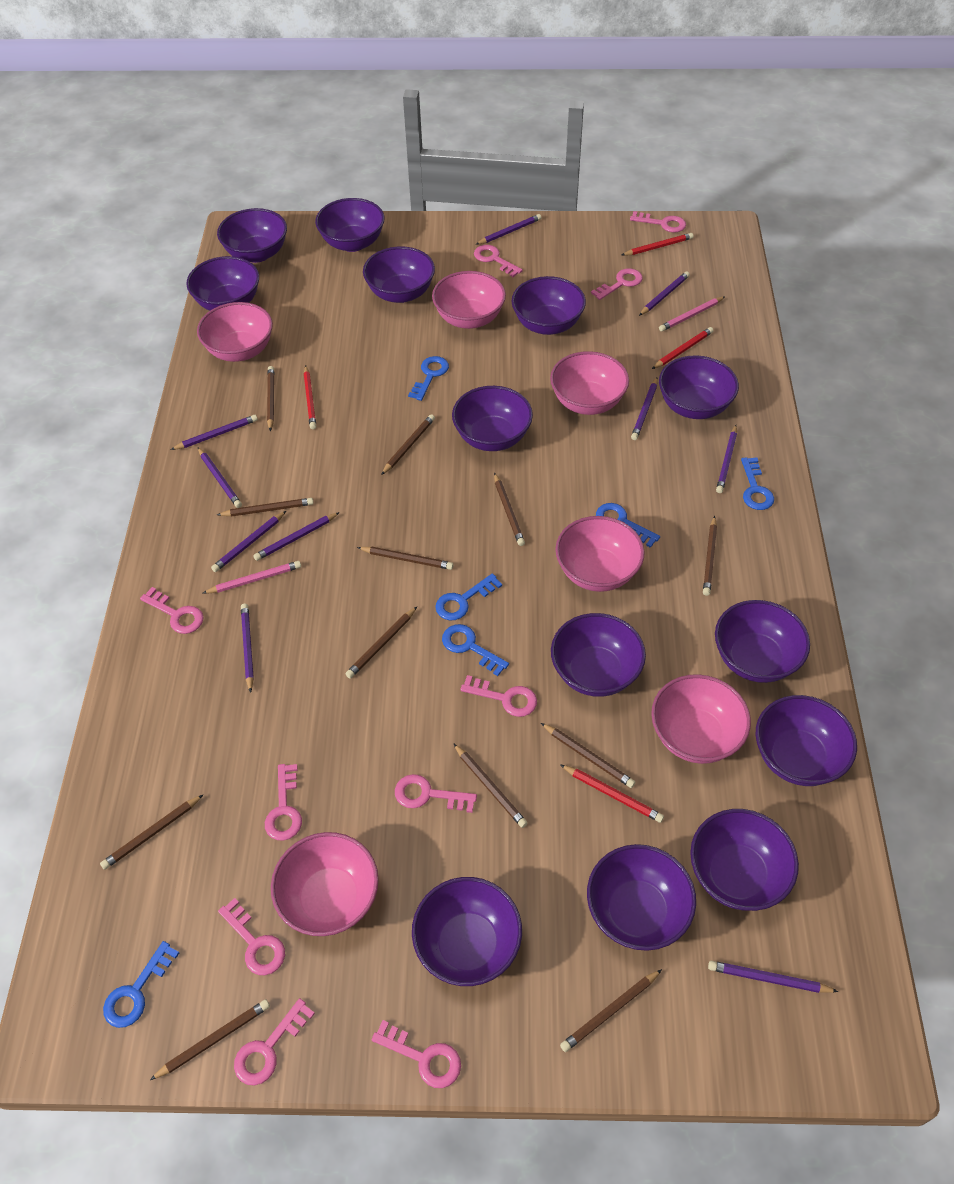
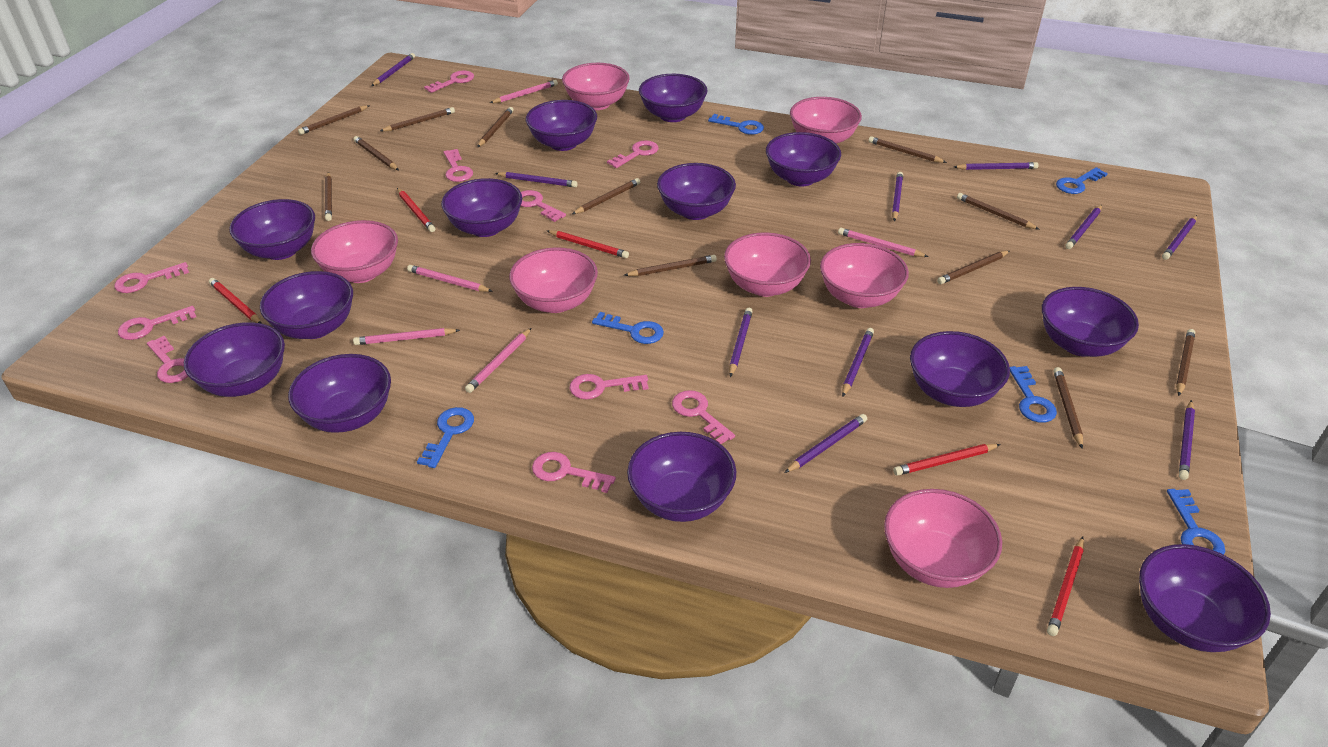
pink bowl: [197,302,273,362] [271,832,379,936] [432,271,506,329] [550,351,629,415] [555,516,645,592] [651,674,751,764] = 6 -> [311,220,398,283] [509,247,598,313] [562,63,630,110] [724,232,811,297] [790,97,862,144] [820,243,909,308] [884,489,1002,588] = 7
pink pencil: [202,561,301,594] [659,296,725,332] = 2 -> [353,328,460,345] [407,265,493,292] [465,328,531,393] [490,80,558,103] [838,228,928,257] = 5
red pencil: [304,365,316,429] [560,764,664,823] [622,233,694,256] [652,327,714,369] = 4 -> [209,278,262,324] [397,188,435,232] [547,230,629,258] [893,444,1001,476] [1047,537,1084,636] = 5

